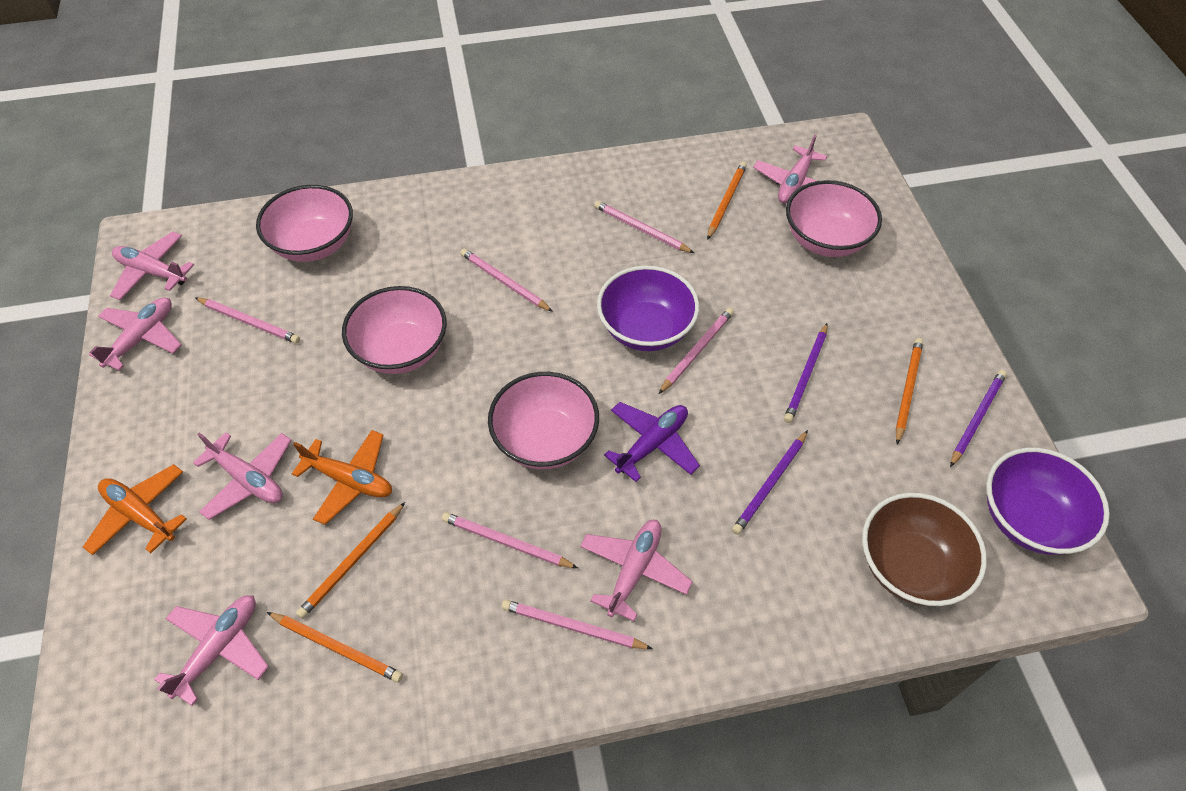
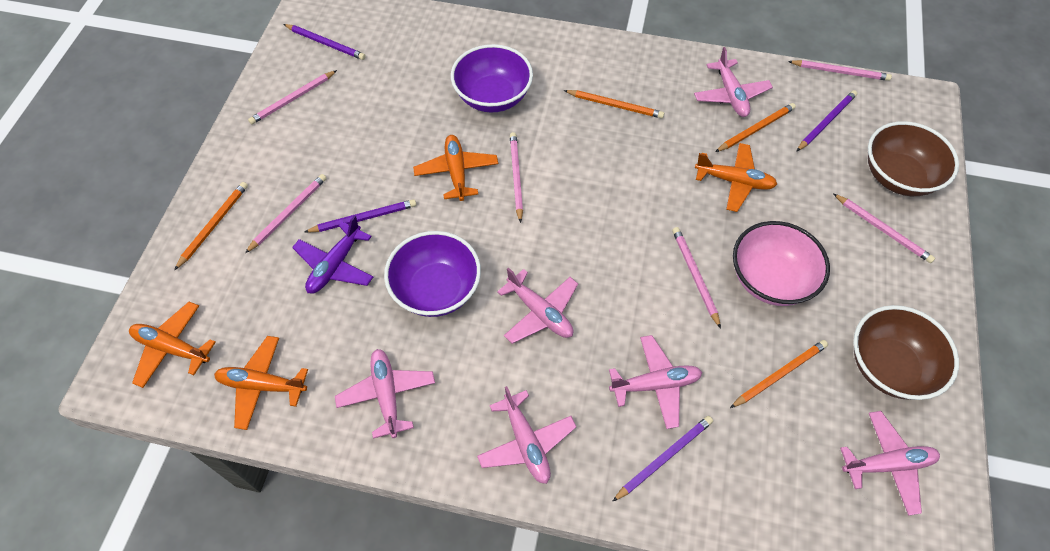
brown bowl: [862,493,987,606] = 1 -> [853,305,959,400] [868,121,959,196] = 2
orange plane: [83,464,187,556] [292,430,392,525] = 2 -> [129,302,216,388] [214,336,308,430] [413,135,498,201] [695,143,777,212] = 4
pink bowl: [256,185,353,262] [342,286,447,374] [488,372,599,469] [786,180,882,257] = 4 -> [733,221,830,306] = 1
purple pencil: [732,430,808,535] [784,323,828,423] [950,370,1007,467] = 3 -> [283,24,366,60] [305,199,416,233] [612,416,713,502] [797,90,857,151] = 4

